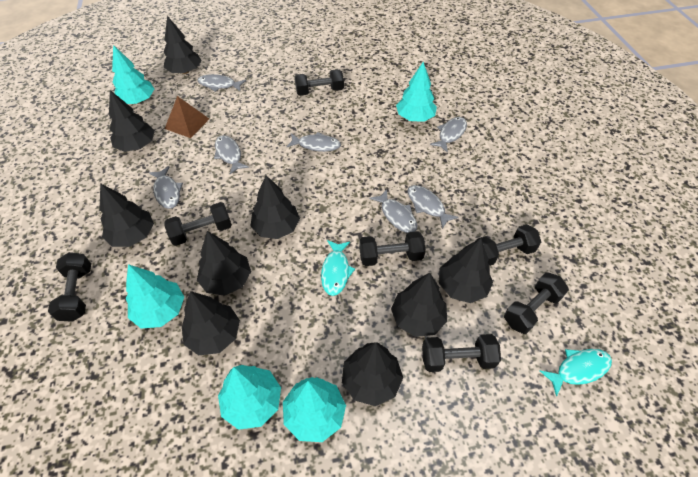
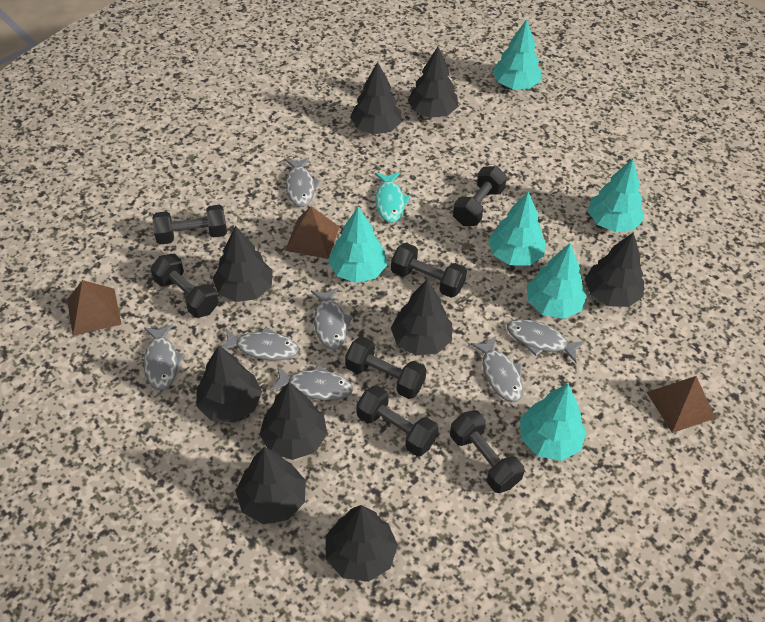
brown pyramid: [165,96,209,138] = 1 -> [67,280,121,336] [285,206,340,259] [647,376,716,433] = 3
turquoise fish: [321,240,355,296] [540,349,612,397] = 2 -> [375,172,410,223] = 1
turquoise tree: [112,45,154,104] [126,264,184,328] [218,365,281,430] [283,377,346,442] [396,62,437,122] = 5 -> [328,207,387,283] [488,192,546,266] [492,19,541,89] [520,384,587,461] [527,243,587,319] [588,159,644,232] = 6

